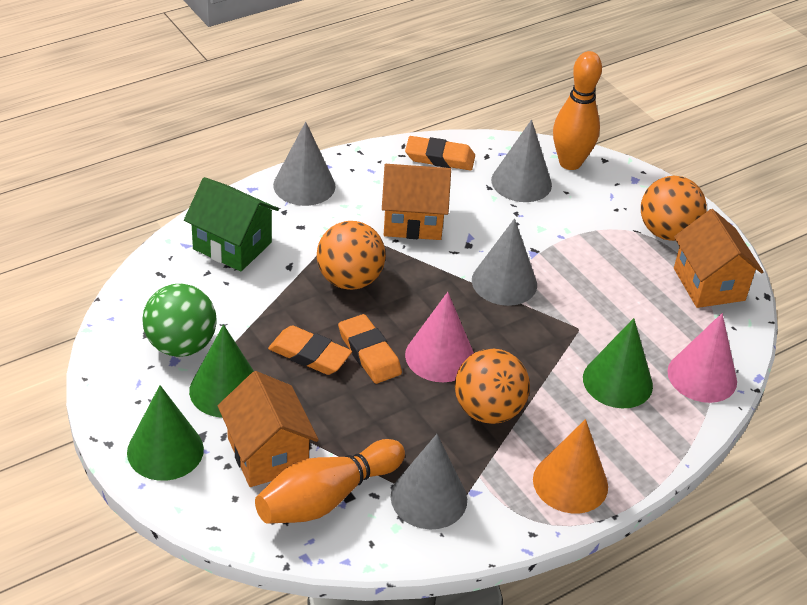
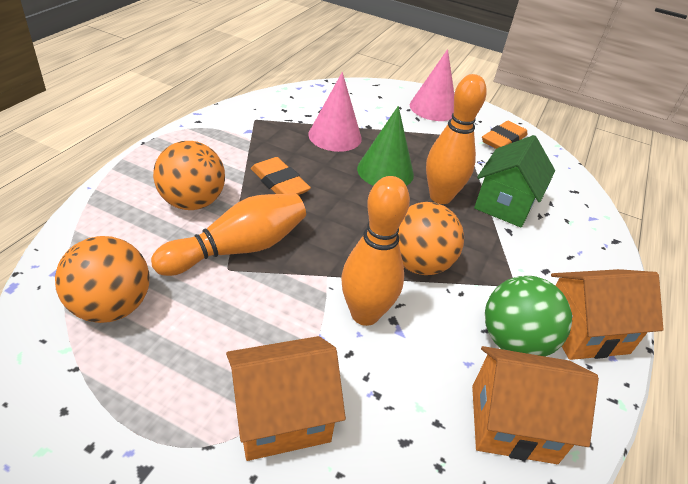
green cone: [127,385,204,481] [189,325,254,418] [583,318,653,408] = 3 -> [357,106,414,186] = 1
grey cone: [273,122,335,206] [391,434,467,530] [472,218,537,306] [491,120,552,202] = 4 -> none = 0
orange bowling pin: [255,439,405,524] [553,51,602,170] = 2 -> [151,194,306,276] [341,176,410,326] [426,74,487,204] = 3
orange cone: [533,419,608,513] = 1 -> none = 0
orange eraser: [268,325,352,375] [338,314,402,384] [405,136,475,171] = 3 -> [251,157,311,195] [482,121,527,149] = 2

